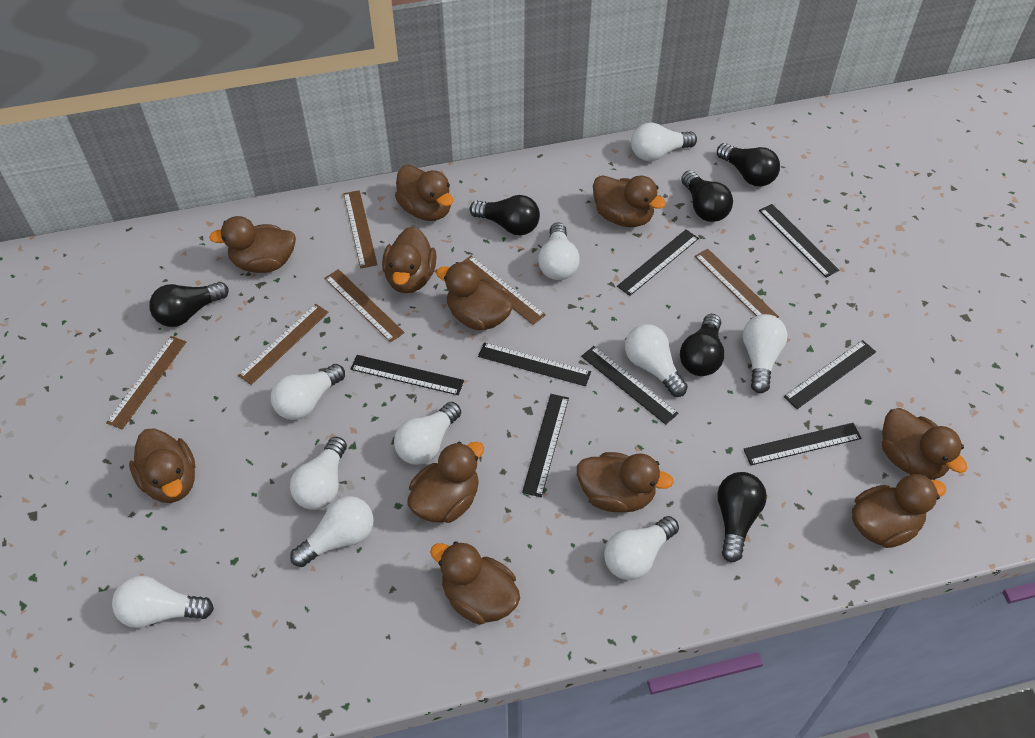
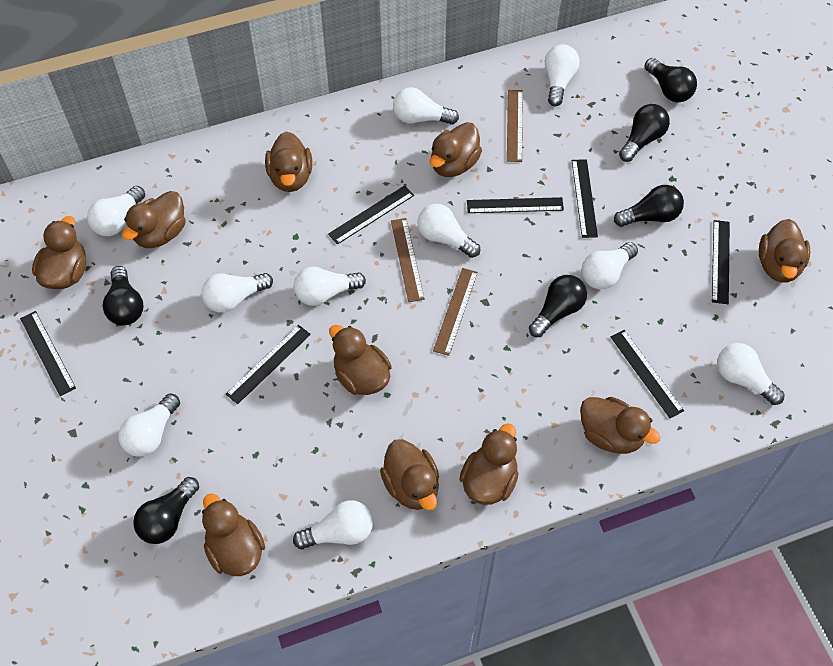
black ruler: [351,355,464,395] [478,342,591,386] [522,394,569,497] [581,346,679,425] [617,230,699,296] [744,423,861,465] [759,204,839,278] [784,340,876,409] = 8 -> [20,311,76,396] [226,325,311,404] [328,185,414,245] [467,197,564,213] [572,159,598,238] [611,330,684,418] [712,220,730,304] = 7
brown duck: [129,428,196,503] [209,216,296,273] [382,227,437,293] [395,165,453,221] [408,442,484,523] [430,541,520,625] [436,262,513,330] [577,452,674,512] [593,175,666,227] [852,474,946,548] [882,408,967,480] = 11 -> [32,216,86,289] [122,191,186,248] [202,493,265,576] [265,131,312,192] [329,325,392,395] [380,439,439,510] [430,122,482,177] [459,423,519,505] [580,397,660,454] [759,219,810,283] = 10
brown ruler: [106,336,186,429] [238,304,329,385] [325,269,405,342] [343,190,378,268] [462,255,546,325] [695,249,779,318] = 6 -> [391,218,425,302] [433,268,478,356] [507,90,523,162] = 3

